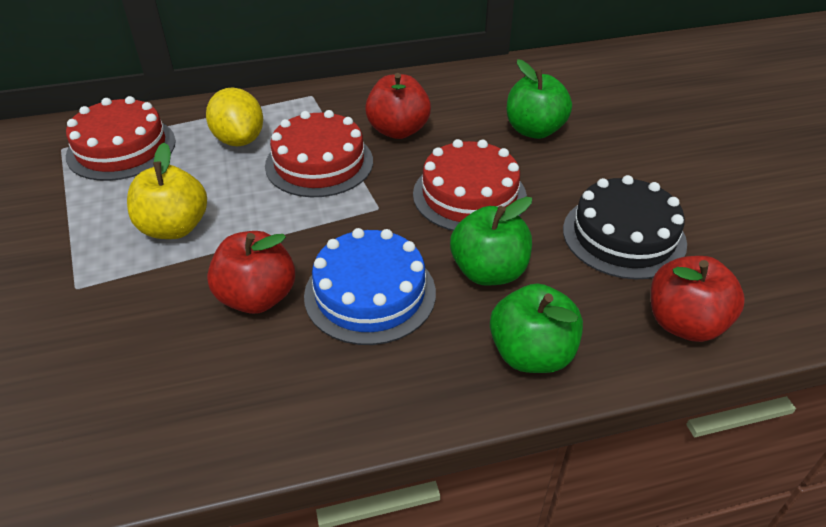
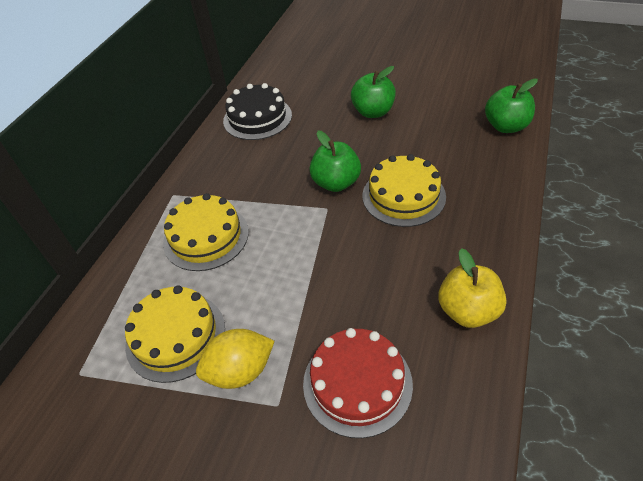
blue cake: [304,228,436,345] = 1 -> none = 0
red apple: [207,231,295,314] [365,73,431,139] [651,256,745,342] = 3 -> none = 0
red cake: [66,96,176,181] [265,110,373,197] [413,139,527,231] = 3 -> [303,328,413,438] = 1
yellow cake: none = 0 -> [125,285,225,383] [163,193,249,271] [363,154,446,227] = 3

